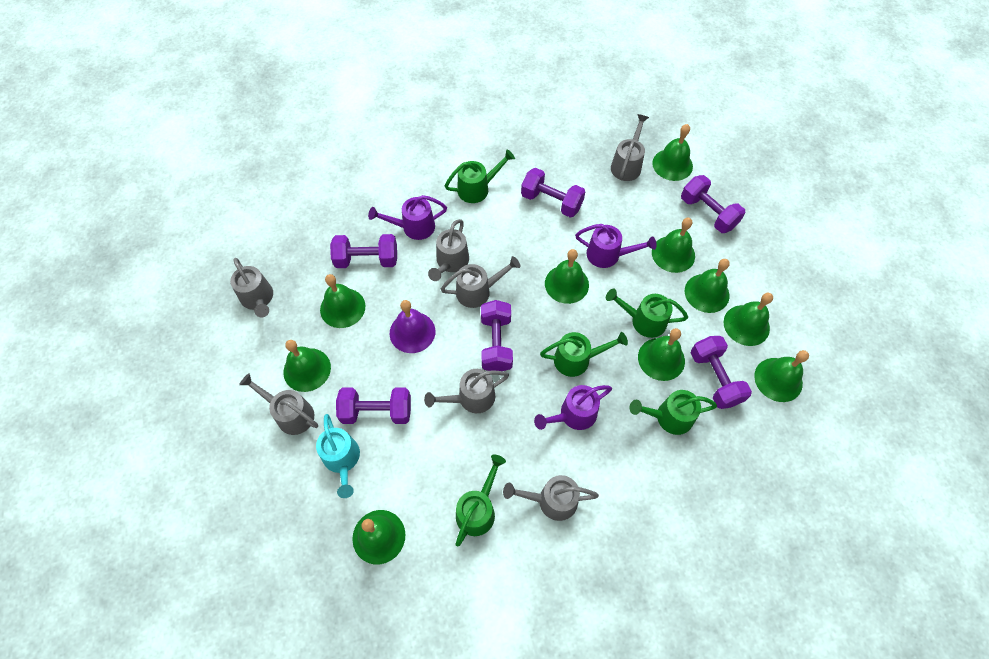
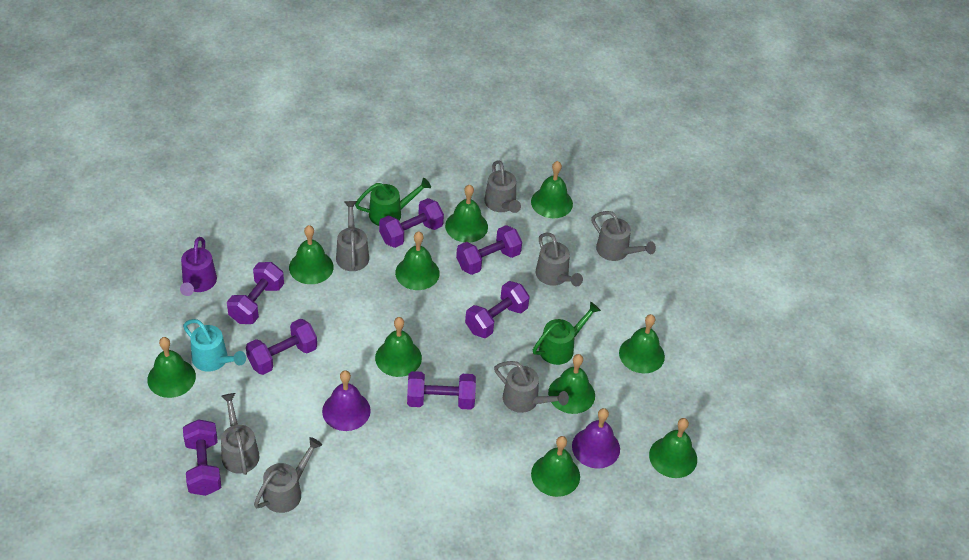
green watering can: [445,149,515,203] [455,455,506,547] [540,332,628,377] [606,289,688,338] [630,390,717,435] = 5 -> [355,178,431,226] [533,302,601,365] = 2
purple bell: [390,300,435,353] = 1 -> [322,370,371,431] [572,408,620,469] = 2
purple dumbbell: [330,234,397,268] [336,388,411,424] [481,300,513,371] [521,168,585,218] [681,175,745,233] [691,336,752,409] = 6 -> [183,419,221,496] [227,262,284,324] [246,319,317,375] [379,198,444,248] [407,371,476,409] [456,225,522,275] [465,281,530,338] = 7
purple watering can: [368,195,447,240] [534,385,612,430] [575,224,657,268] = 3 -> [180,237,217,296] = 1

